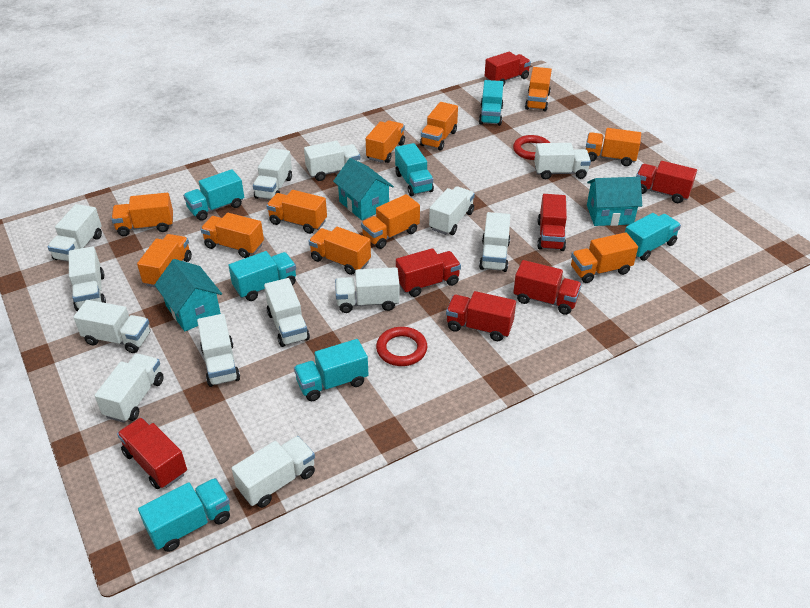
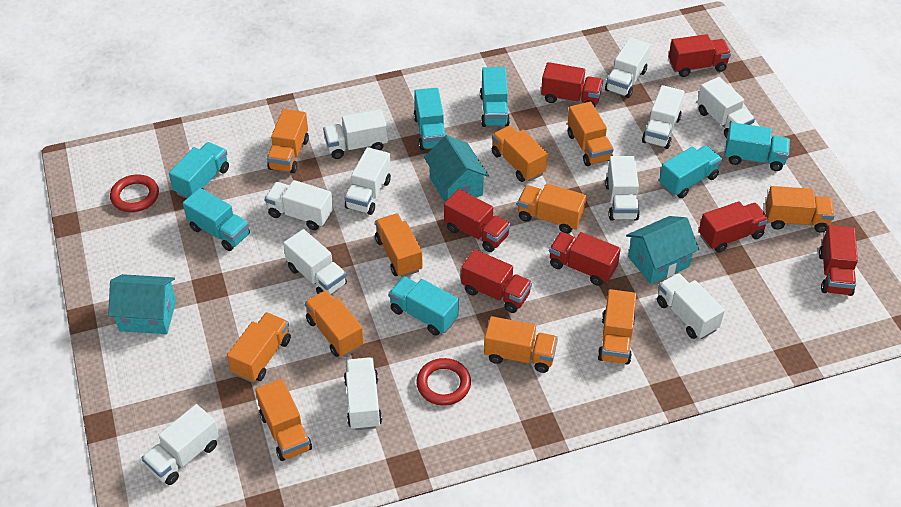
white truck: [47,204,102,262] [69,246,106,311] [73,300,150,353] [95,353,164,423] [197,314,240,387] [232,436,315,508] [253,148,292,200] [264,278,310,347] [304,141,361,181] [335,267,400,313] [429,186,475,235] [479,212,511,272] [534,143,591,179] = 13 -> [142,404,219,485] [265,180,333,230] [283,229,347,295] [323,109,388,159] [344,147,391,215] [344,357,382,430] [605,37,650,98] [605,156,640,221] [642,85,685,149] [657,273,725,339] [697,77,755,138] = 11

